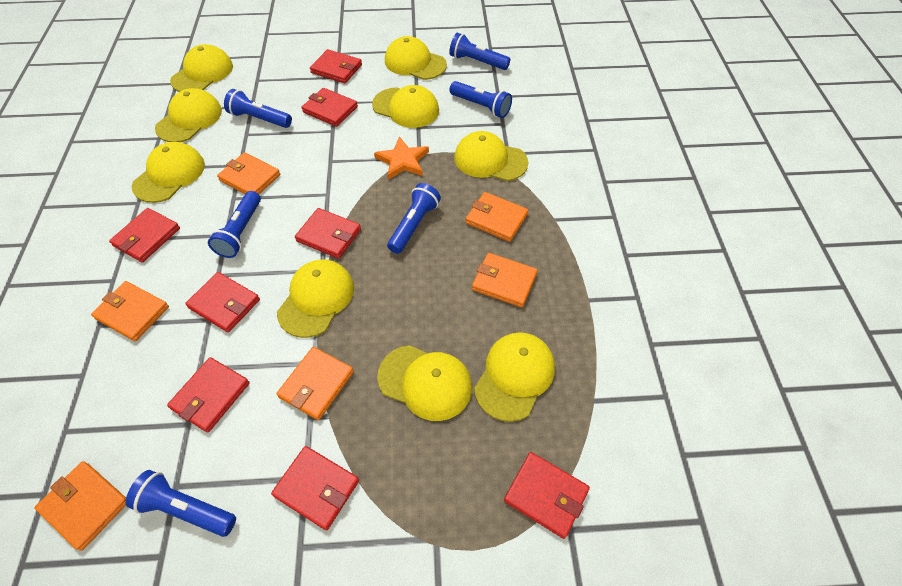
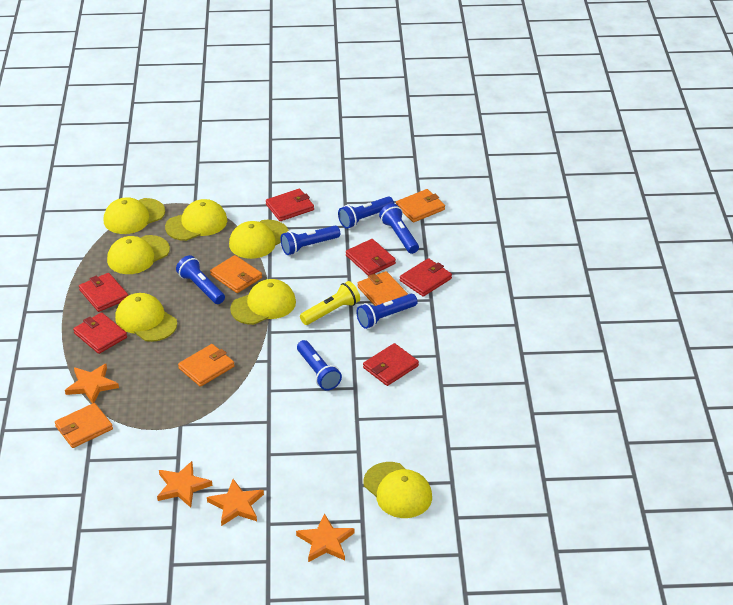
orange star: [374,136,429,180] = 1 -> [65,364,119,404] [157,461,212,508] [207,479,264,526] [296,514,355,562] = 4
orange wallet: [34,461,126,551] [91,281,169,341] [217,152,280,194] [276,347,354,420] [466,192,528,242] [472,253,538,307] = 6 -> [55,403,113,448] [178,344,235,387] [210,255,262,293] [358,271,408,306] [396,189,445,223] = 5
red wallet: [109,208,180,263] [167,357,250,433] [185,272,260,332] [271,446,359,530] [295,208,361,259] [301,88,358,127] [310,49,362,83] [504,452,590,539] = 8 -> [73,312,127,354] [79,273,128,312] [266,189,314,221] [346,239,396,276] [363,343,419,386] [400,258,452,297] = 6
yellow cap: [132,142,205,203] [155,88,222,142] [170,44,233,92] [277,260,354,338] [372,85,439,128] [377,345,472,421] [385,36,447,80] [454,131,528,181] [474,332,555,422] = 9 -> [104,197,165,234] [107,235,170,274] [115,293,177,342] [165,199,227,241] [229,220,289,259] [230,279,296,325] [363,462,432,518] = 7
yellow flashlight: none = 0 -> [300,281,360,325] = 1

